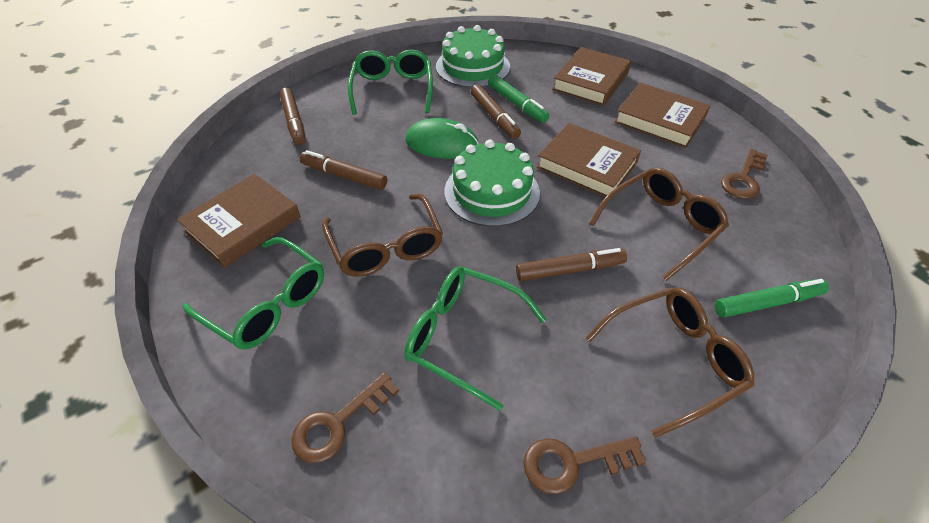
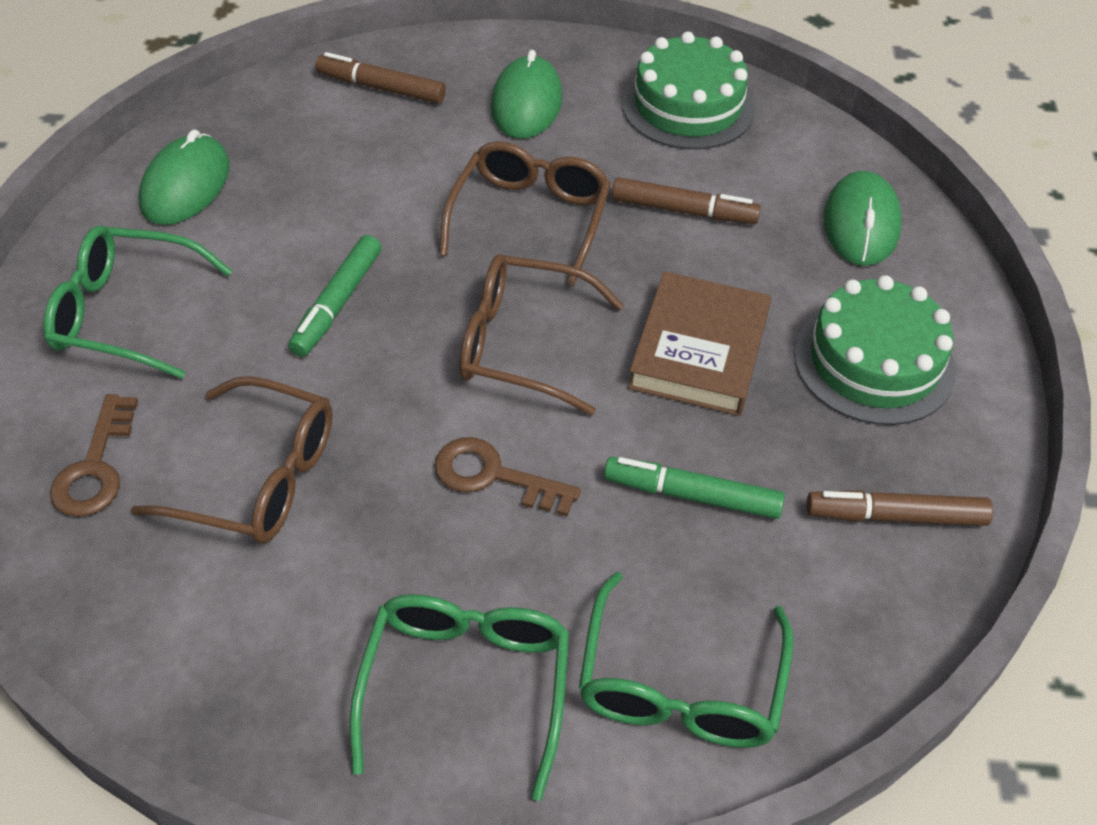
brown book: [177,174,301,268] [537,123,641,197] [552,47,631,106] [614,83,711,148] = 4 -> [628,271,771,416] = 1
brown key: [291,372,399,463] [523,436,646,494] [721,149,768,199] = 3 -> [50,394,138,517] [434,437,581,516] = 2
brown marker: [279,88,305,145] [300,150,387,190] [471,84,521,139] [516,248,627,281] = 4 -> [315,52,446,104] [612,177,761,224] [807,490,993,526] = 3
green mouse: [405,118,479,159] = 1 -> [139,130,230,225] [491,50,563,139] [823,171,902,266] = 3

